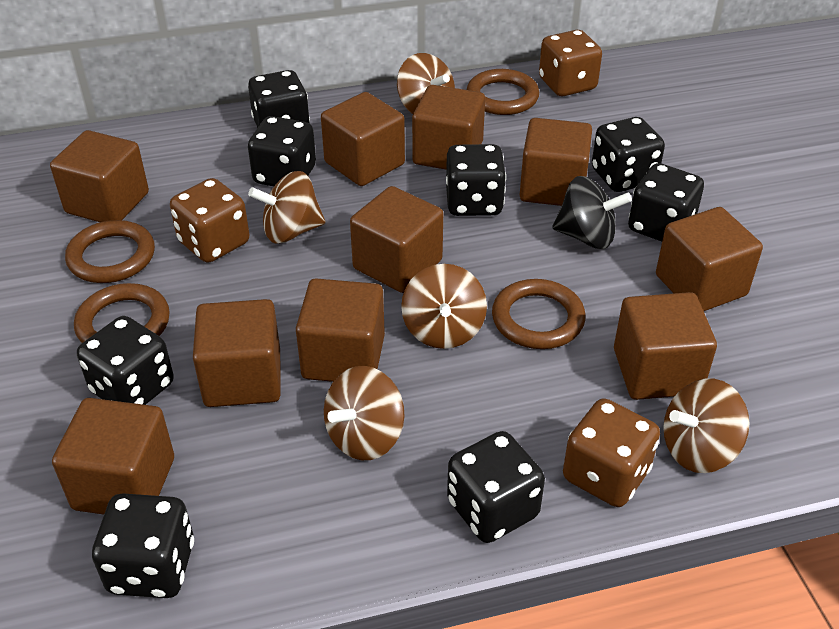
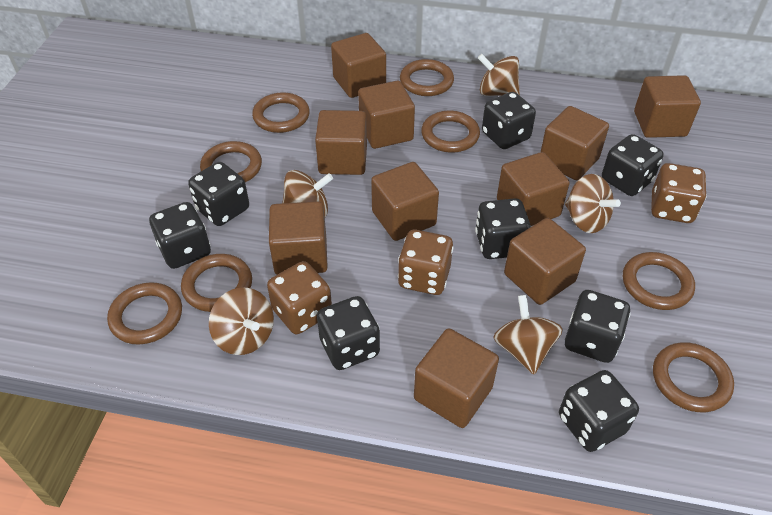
black spinning top: [552,176,632,249] = 1 -> none = 0
brown ring: [65,220,155,283] [74,283,170,343] [467,69,539,115] [492,279,586,349] = 4 -> [107,282,182,345] [181,254,252,312] [200,141,262,182] [252,92,310,133] [400,59,454,96] [421,111,480,153] [623,252,695,310] [653,342,734,412] = 8

